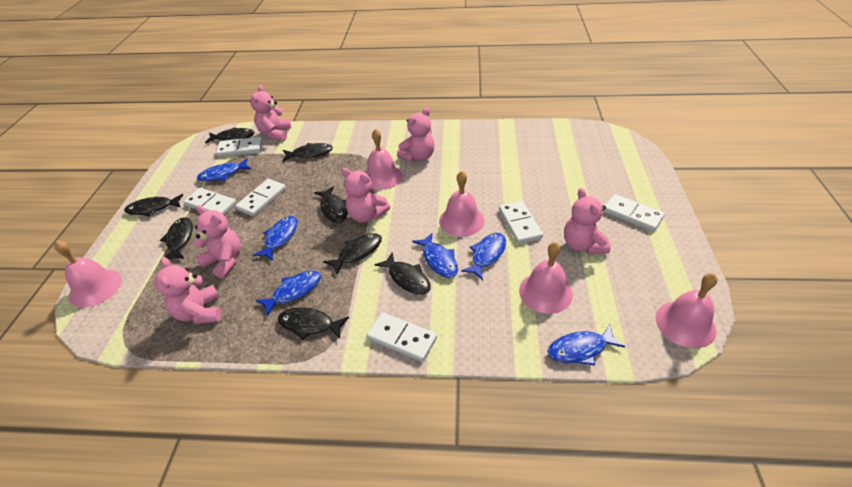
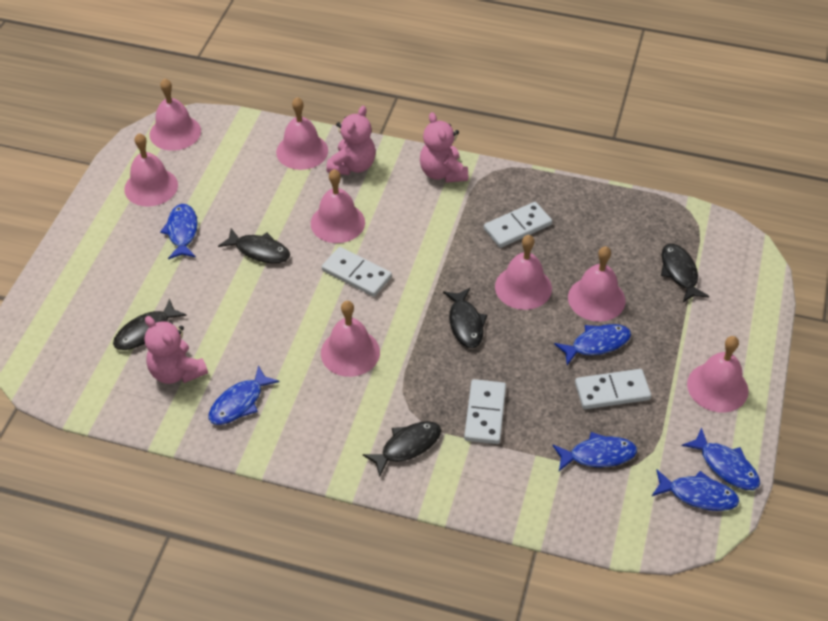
black fish: [124,194,183,217] [160,217,193,259] [205,127,254,143] [278,307,349,340] [282,143,333,161] [314,186,347,223] [323,233,382,274] [375,252,431,295] = 8 -> [113,299,187,350] [218,228,290,263] [363,421,441,477] [443,288,487,348] [661,244,709,302] = 5
pink bell: [55,241,122,308] [365,129,403,190] [439,171,485,237] [519,242,573,314] [656,273,717,348] = 5 -> [124,133,178,206] [150,78,201,151] [276,97,328,170] [311,169,365,243] [321,301,380,377] [495,235,552,310] [568,246,625,322] [687,336,748,413] = 8
pink teddy bear: [155,257,221,324] [194,205,241,279] [250,85,291,141] [341,168,390,223] [397,108,435,162] [564,188,611,254] = 6 -> [145,316,208,384] [326,106,375,175] [420,112,468,183] = 3
white domino: [184,188,237,215] [216,137,263,157] [235,179,286,216] [367,312,437,362] [499,201,543,244] [604,194,665,232] = 6 -> [322,247,392,297] [464,379,506,444] [484,202,552,248] [575,369,651,409] = 4

